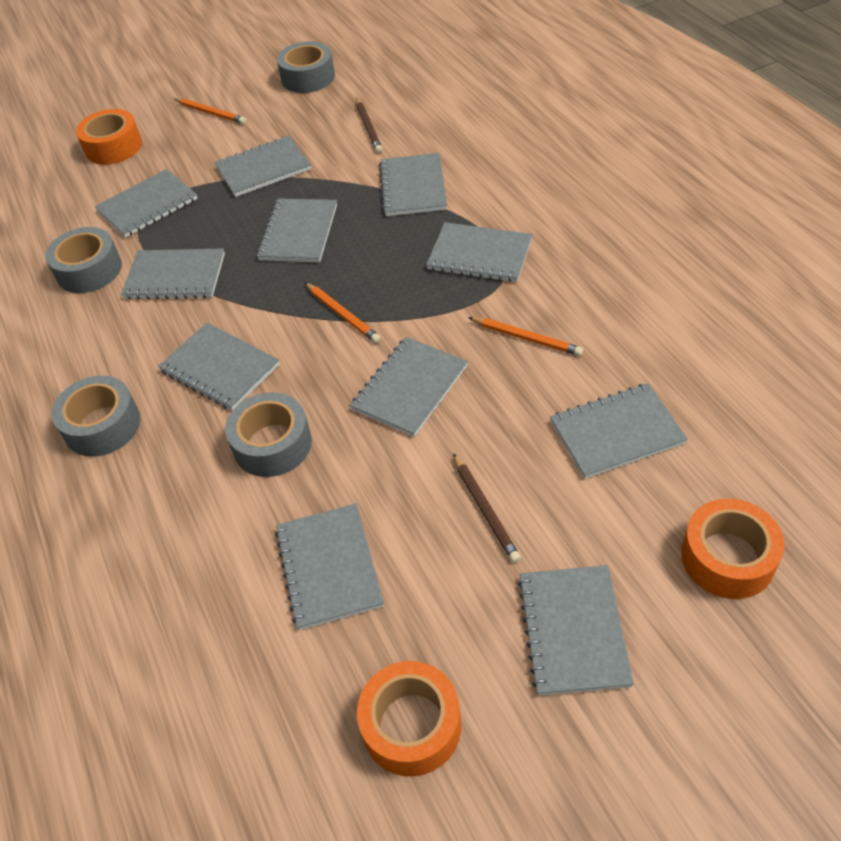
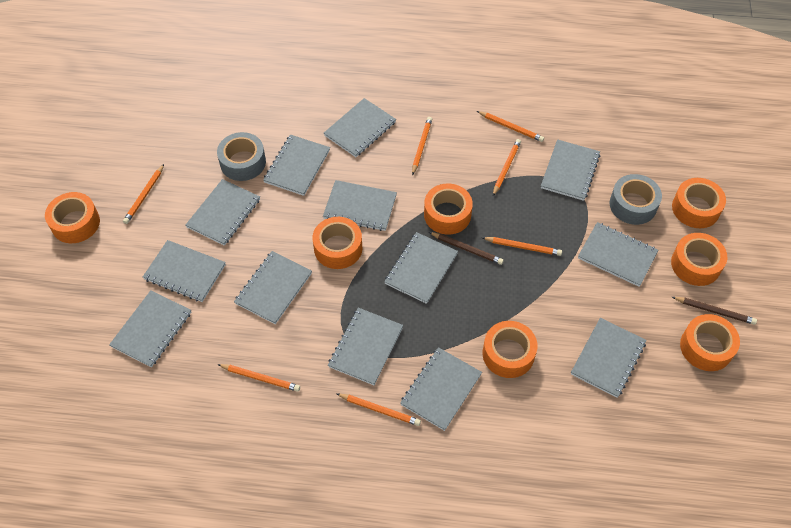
grey notebook: [95,169,198,238] [121,248,225,300] [158,323,279,411] [214,136,311,197] [256,199,337,262] [275,503,384,630] [350,337,468,437] [379,153,447,216] [426,222,533,282] [518,565,634,696] [550,383,688,479] = 11 -> [109,290,191,367] [143,240,226,302] [185,179,260,246] [234,251,312,324] [263,135,330,196] [323,180,397,231] [324,98,396,157] [328,308,403,385] [384,232,458,304] [400,347,482,431] [541,139,600,201] [571,318,647,398] [578,222,658,287] = 13
grey tape: [45,227,122,293] [52,375,141,457] [225,392,312,477] [277,41,335,93] = 4 -> [217,132,266,181] [609,174,662,225] = 2
orange pencil: [174,98,246,124] [304,282,381,343] [468,317,583,356] = 3 -> [123,164,164,224] [217,364,300,392] [337,394,421,426] [412,117,432,175] [477,111,544,142] [483,237,562,256] [493,139,521,196] = 7
orange tape: [76,109,142,165] [357,661,461,777] [681,499,785,599] = 3 -> [45,192,100,243] [312,217,363,269] [424,184,473,235] [483,321,538,378] [671,233,727,286] [672,178,726,228] [680,314,740,371] = 7

